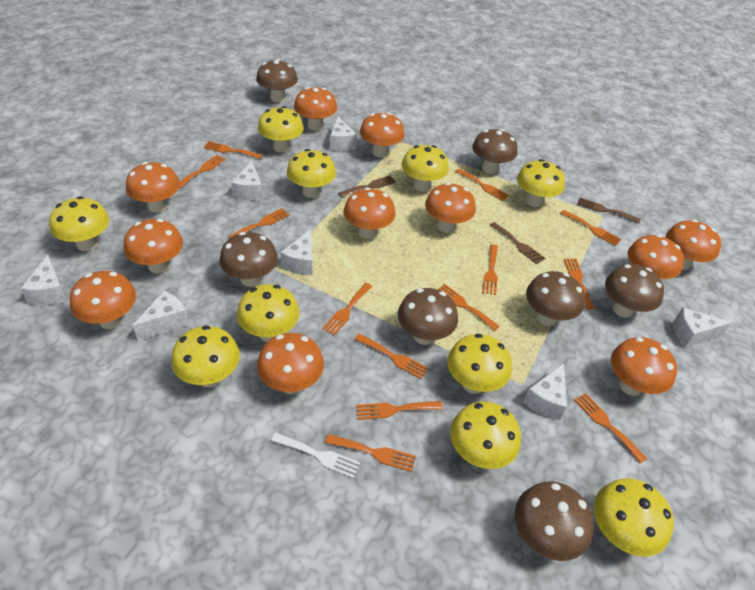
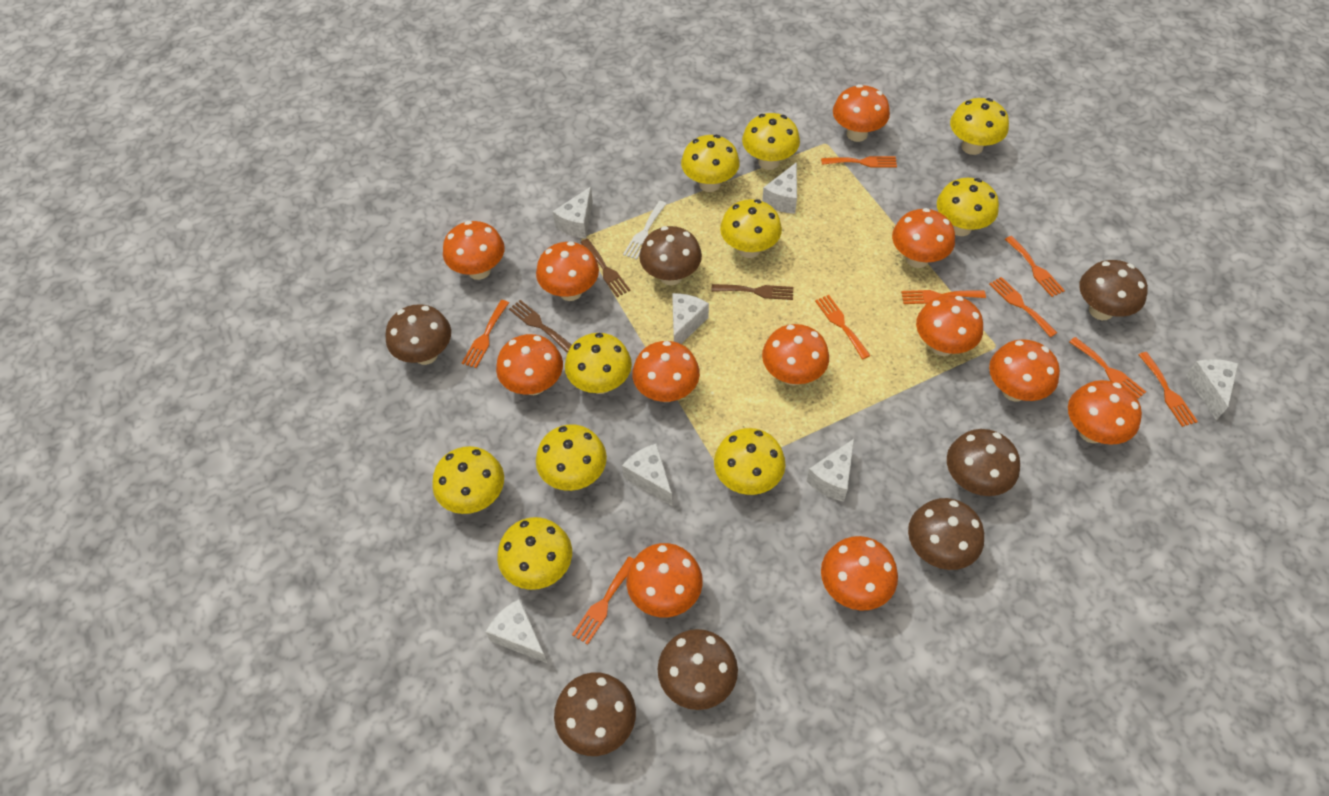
orange fork: [179,155,226,188] [204,141,262,159] [228,208,290,239] [322,283,372,336] [325,434,416,472] [354,334,429,379] [356,401,443,420] [438,284,500,331] [455,169,509,201] [482,244,498,295] [560,210,621,246] [564,258,594,310] [574,393,647,464] = 13 -> [462,300,509,368] [572,557,634,645] [815,295,871,359] [821,156,897,168] [901,290,986,304] [989,277,1057,337] [1005,236,1065,297] [1069,337,1146,399] [1138,352,1198,427] = 9
orange mushroom: [70,271,136,329] [123,219,183,273] [126,162,180,213] [257,333,324,394] [294,87,337,131] [343,187,396,239] [360,112,405,157] [425,182,476,233] [611,337,677,396] [628,234,684,279] [666,219,721,270] = 11 -> [443,221,505,280] [496,334,563,395] [536,241,599,301] [626,543,703,617] [632,341,700,402] [762,324,829,386] [821,536,898,610] [833,84,890,142] [892,208,955,268] [916,295,983,356] [989,339,1060,401] [1068,380,1142,445] = 12

